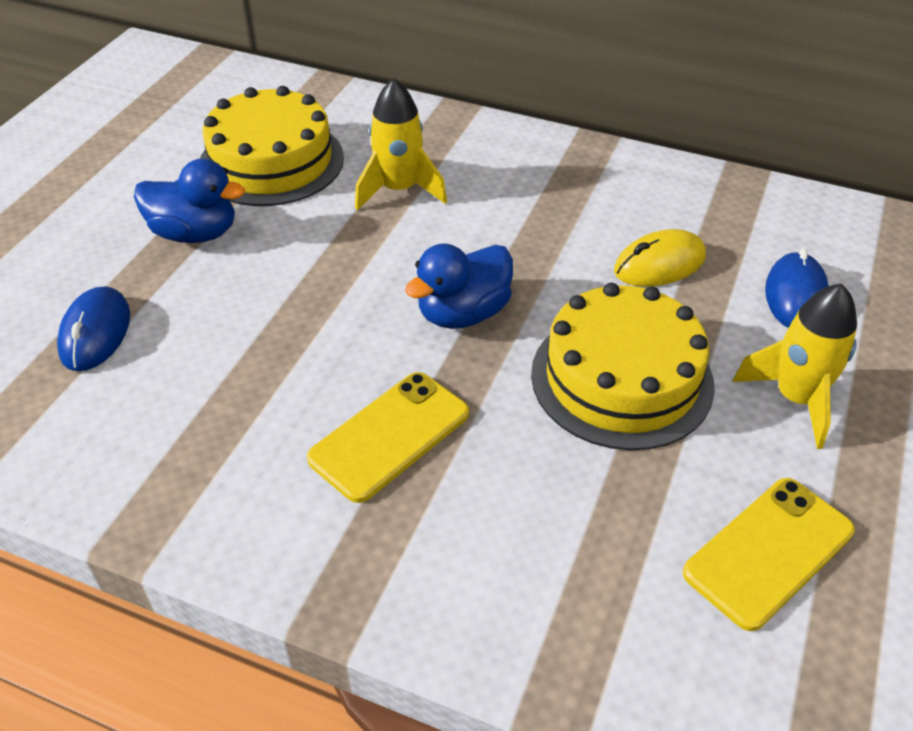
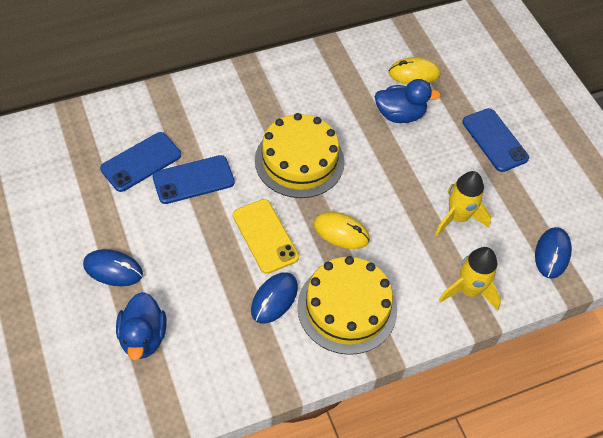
blue mouse: [57,286,130,371] [765,248,829,328] = 2 -> [83,249,143,286] [251,272,298,324] [535,227,572,278] = 3
blue phone: none = 0 -> [100,132,181,192] [152,155,235,204] [462,108,529,172] = 3
yellow mouse: [614,229,706,287] = 1 -> [313,212,370,249] [389,57,440,84] = 2
yellow phone: [307,372,469,503] [683,478,855,631] = 2 -> [233,199,299,274] = 1

